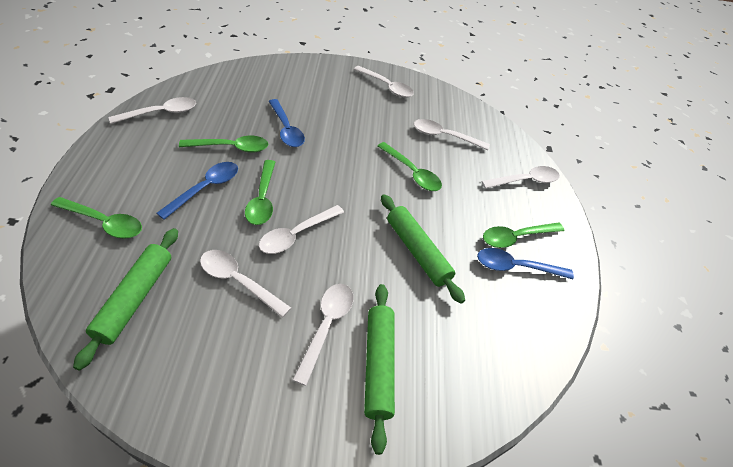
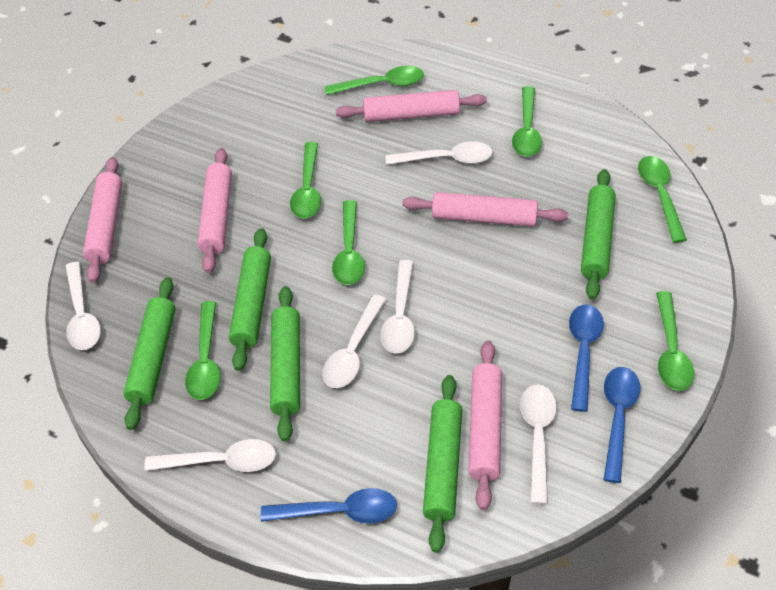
green rolling pin: [73,228,178,371] [364,284,395,455] [381,194,465,304] = 3 -> [123,277,175,430] [229,228,271,371] [270,286,300,442] [423,375,462,553] [581,169,616,300] = 5
green spoon: [51,197,142,239] [179,136,269,153] [245,160,275,225] [378,142,442,191] [483,223,564,248] = 5 -> [185,301,220,400] [290,142,321,219] [324,66,424,95] [332,200,365,285] [512,86,542,156] [638,156,687,243] [656,291,694,391] = 7
pink rolling pin: none = 0 -> [83,157,122,283] [197,148,232,273] [336,90,487,122] [403,192,568,227] [468,340,502,510] = 5
white spoon: [109,97,196,124] [200,250,291,318] [259,205,344,254] [292,284,354,386] [354,66,414,98] [414,119,490,150] [481,166,560,189] = 7 -> [65,262,101,350] [144,439,276,472] [322,295,386,388] [380,260,415,354] [386,141,493,165] [520,384,557,504] = 6

